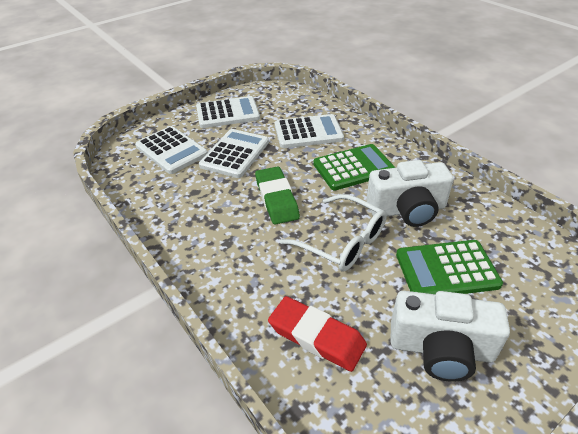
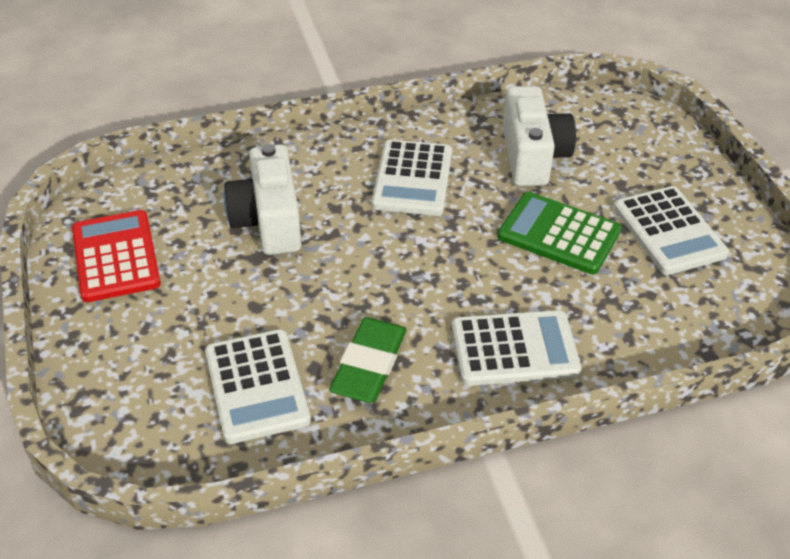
green calculator: [313,144,395,190] [396,240,503,294] = 2 -> [497,192,621,274] = 1
red calculator: none = 0 -> [72,210,161,302] = 1
red eraser: [268,296,367,372] = 1 -> none = 0
white glasses: [280,194,387,272] = 1 -> none = 0

